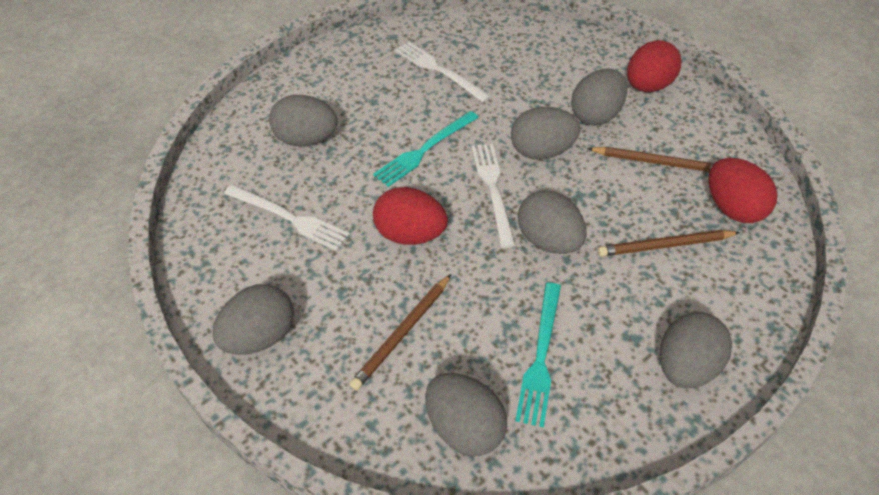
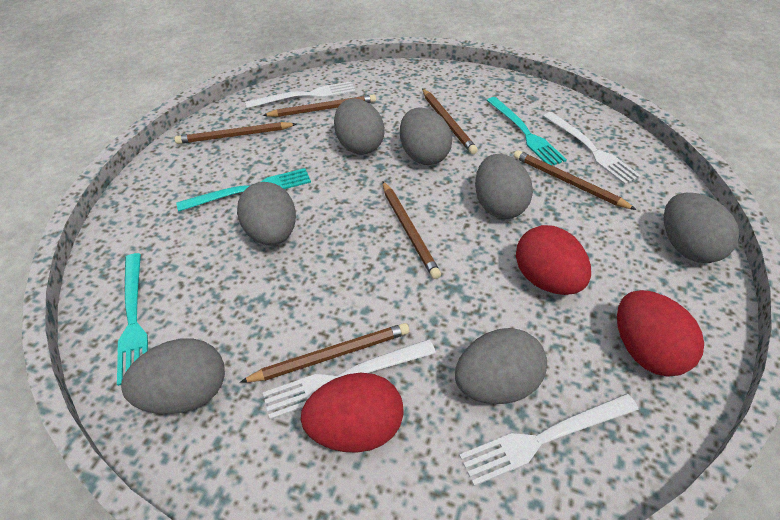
brown pencil: [350,274,451,390] [587,147,714,172] [598,230,740,256] = 3 -> [175,122,296,144] [240,323,410,382] [262,94,376,117] [382,181,441,279] [422,88,478,154] [514,150,636,210] = 6
turquoise fork: [373,111,479,187] [515,282,561,427] = 2 -> [117,253,148,386] [176,168,311,212] [487,97,567,165] = 3
white fork: [224,184,350,251] [395,41,491,103] [471,144,516,248] = 3 -> [245,81,356,108] [263,339,436,420] [459,394,639,486] [543,112,641,185] = 4

